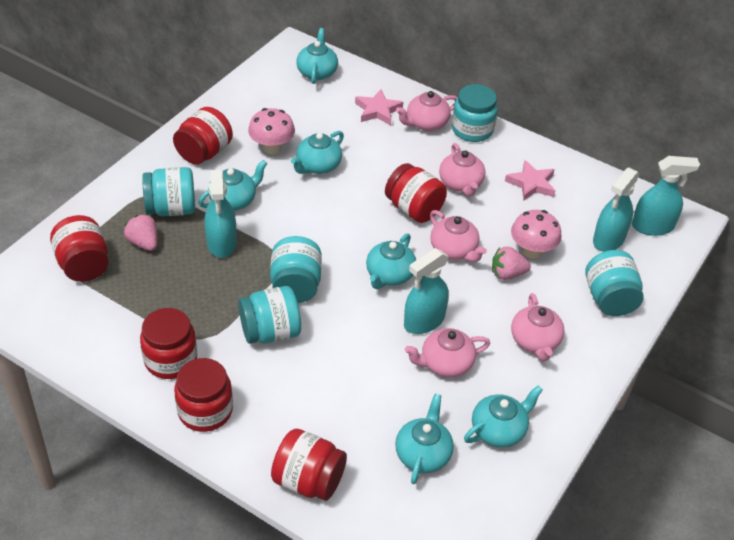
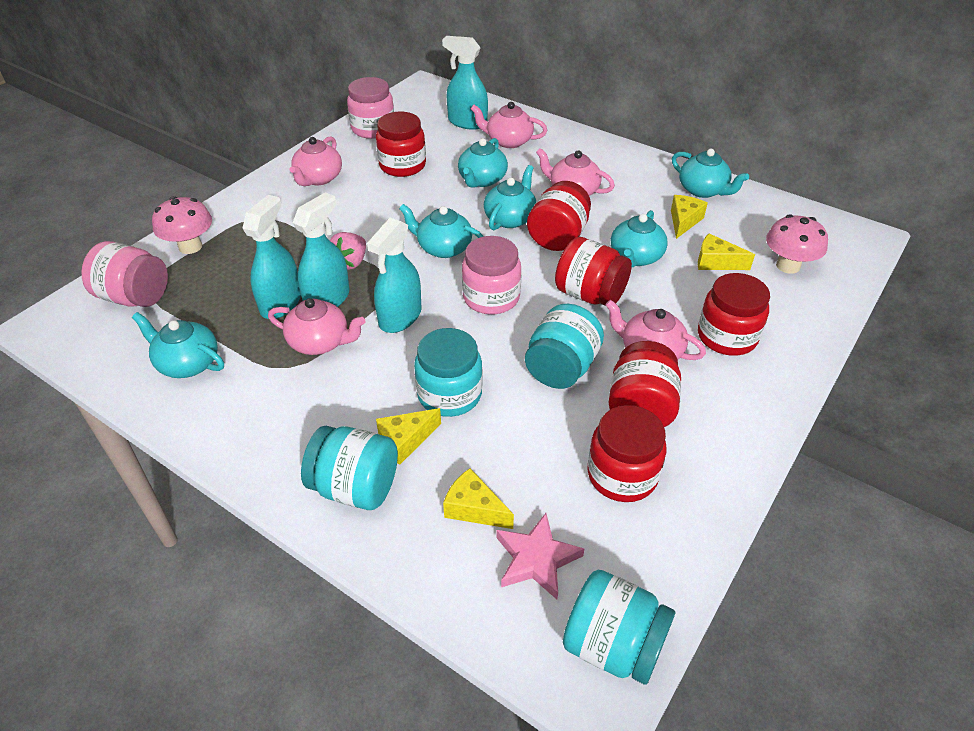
pink jar: none = 0 -> [81,241,168,307] [347,77,394,139] [462,236,521,315] = 3
pink star: [355,89,403,125] [505,160,555,201] = 2 -> [496,513,585,599] = 1
pink strawberry: [124,214,158,251] [492,247,531,280] = 2 -> [330,232,366,270] = 1
turquoise jar: [142,167,195,216] [238,286,301,344] [270,236,322,303] [452,84,498,142] [585,250,643,316] = 5 -> [301,426,398,510] [414,328,483,417] [525,304,604,389] [563,570,675,685] = 4
yellow cheese: none = 0 -> [376,408,441,465] [443,468,514,529] [671,195,708,239] [698,234,755,270] = 4

